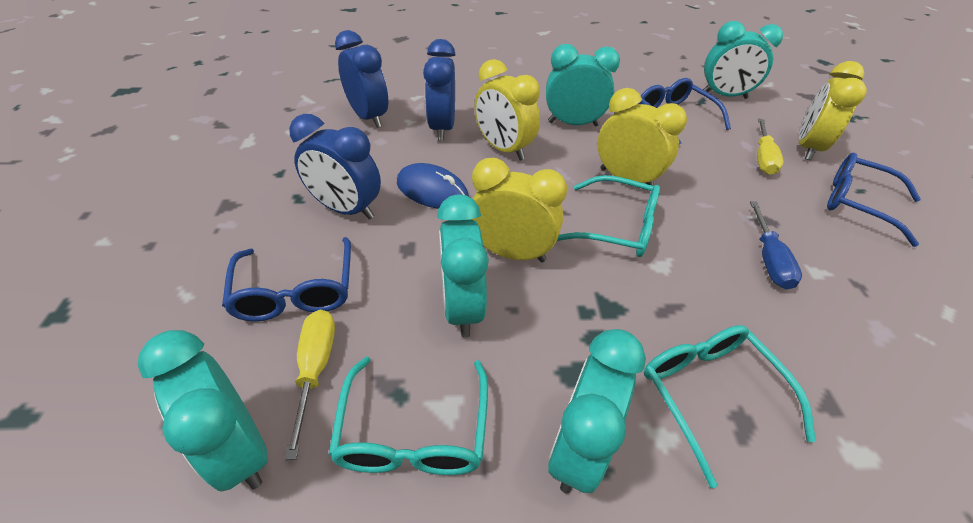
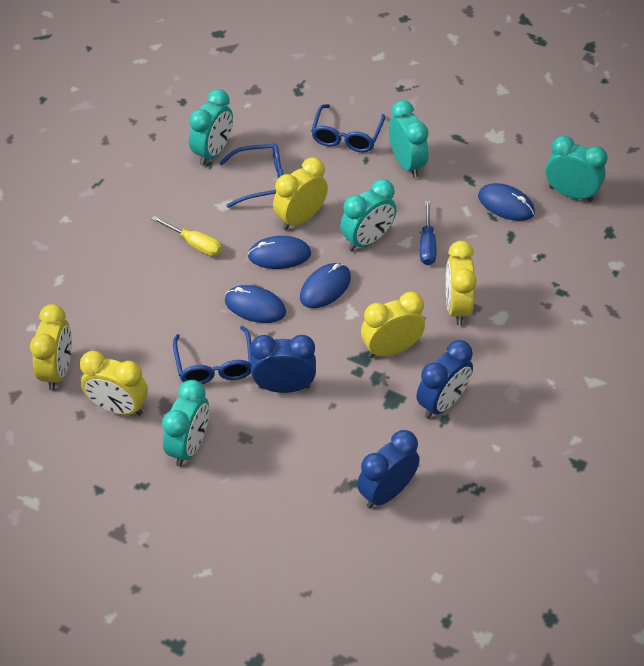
blue mouse: [397,163,469,209] = 1 -> [225,285,286,323] [248,236,311,269] [300,263,351,308] [478,183,535,221] = 4
turquoise glasses: [328,357,488,475] [557,175,660,257] [644,325,816,488] = 3 -> none = 0
yellow clock: [471,158,567,262] [474,59,540,161] [597,88,687,186] [799,61,867,160] = 4 -> [30,304,72,390] [80,351,148,416] [273,157,328,230] [361,291,425,358] [446,241,477,325] = 5
yellow screwdriver: [285,310,335,460] [757,119,784,175] = 2 -> [151,216,222,256] = 1

